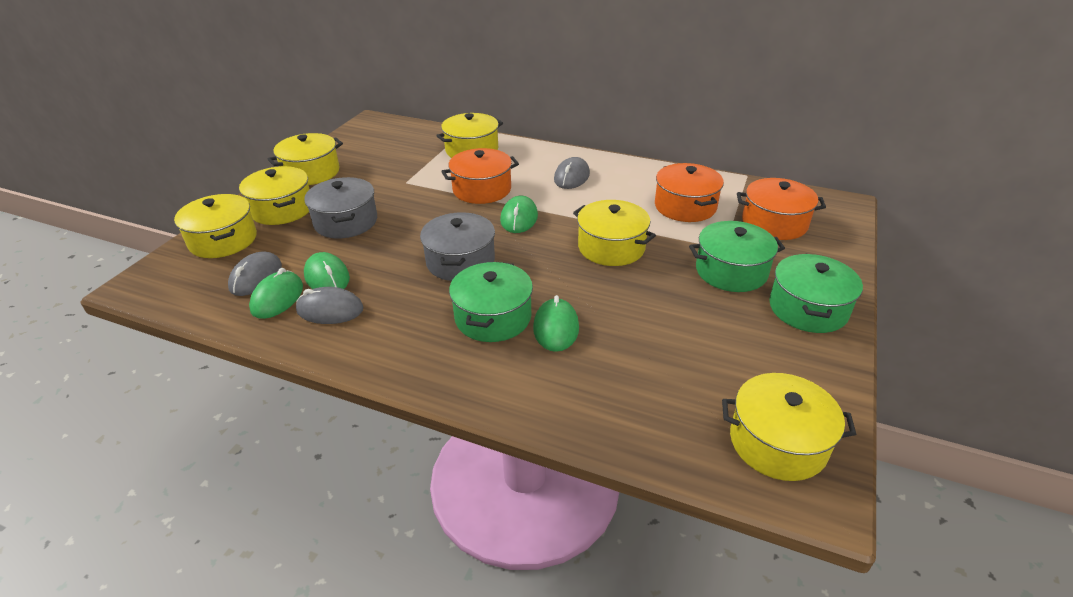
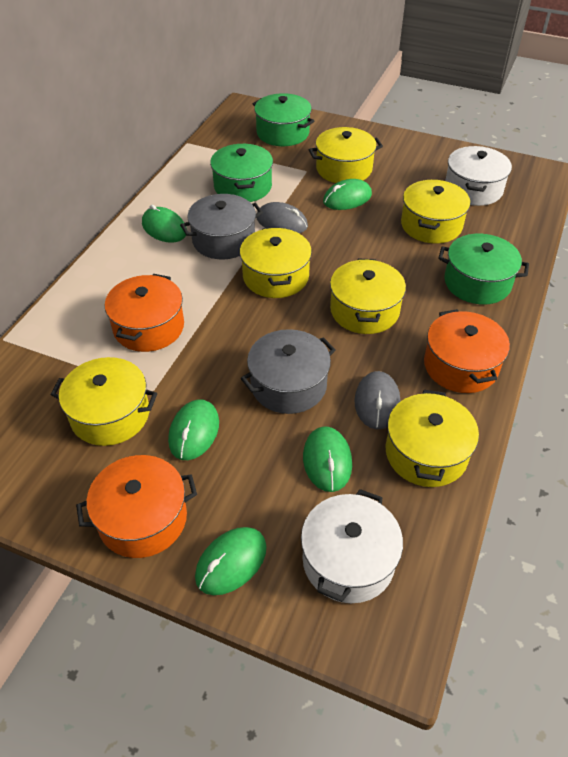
green mouse: [249,268,303,319] [304,252,350,289] [500,196,538,233] [533,295,579,352] = 4 -> [142,205,187,243] [168,399,219,460] [195,527,267,595] [303,426,352,492] [323,179,372,210] = 5
grey mouse: [228,251,282,296] [296,287,363,324] [554,157,590,189] = 3 -> [257,202,308,234] [354,371,400,429] = 2
white pot: none = 0 -> [301,489,403,603] [445,146,512,206] = 2

